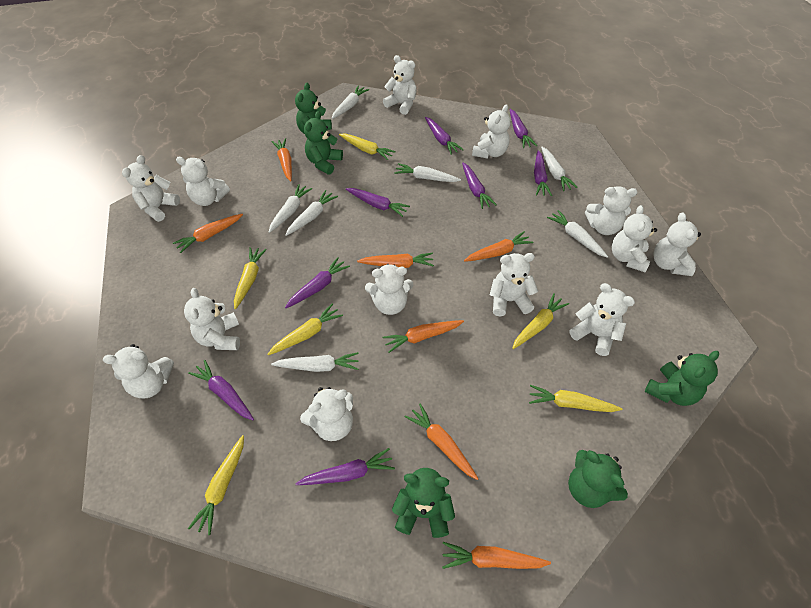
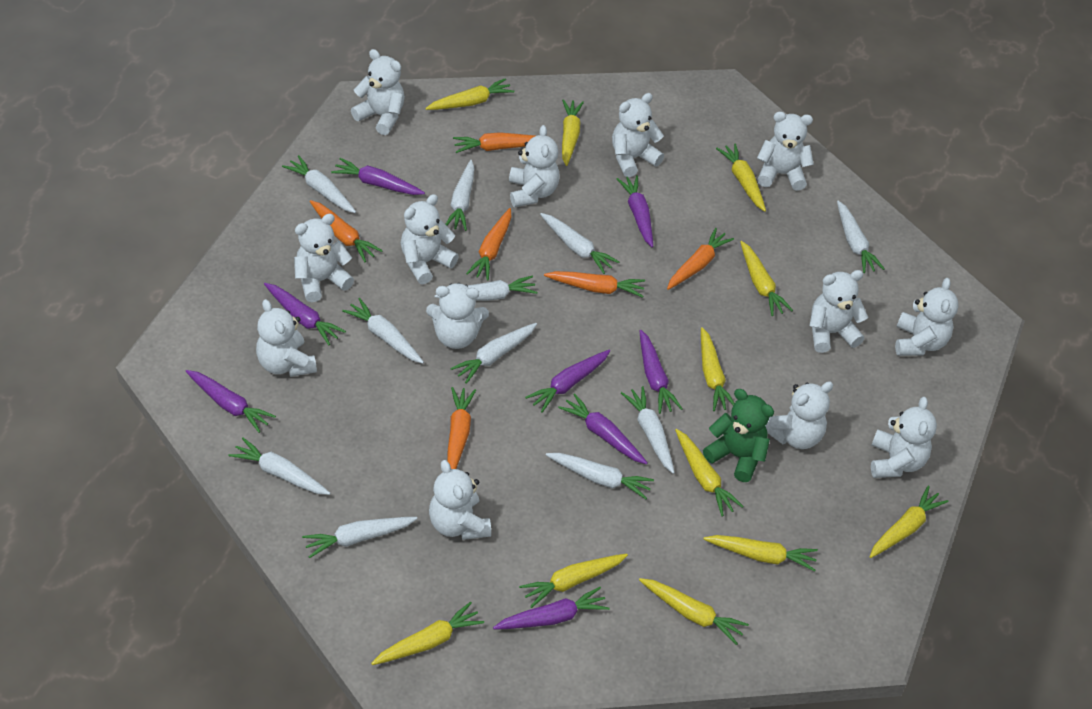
green teddy bear: [295,83,332,134] [304,111,343,175] [392,468,455,538] [568,450,628,508] [645,351,719,406] = 5 -> [703,389,774,482] = 1
orange carrot: [173,214,243,253] [271,138,292,181] [357,253,434,268] [383,320,464,353] [405,404,479,480] [442,542,551,569] [464,231,534,262] = 7 -> [310,200,383,262] [447,387,476,469] [453,132,535,153] [466,208,512,280] [544,271,645,298] [667,228,734,290] = 6
white carrot: [269,184,312,233] [271,352,359,372] [285,190,338,236] [331,86,369,119] [394,163,461,182] [541,147,578,191] [547,210,608,258] = 7 -> [228,438,330,495] [282,155,356,213] [302,517,417,558] [342,298,424,364] [435,275,537,301] [445,160,474,231] [450,323,537,384] [540,213,619,274] [546,453,654,499] [621,386,675,474] [837,201,885,273] = 11
yellow carrot: [188,435,244,535] [234,247,267,309] [267,304,343,355] [339,134,396,160] [512,294,569,349] [529,385,622,412] = 6 -> [371,602,484,665] [425,78,514,110] [519,554,628,608] [562,99,584,166] [639,578,749,645] [675,429,744,516] [701,327,735,411] [704,535,818,572] [716,143,766,212] [741,241,793,316] [870,486,949,558] = 11

